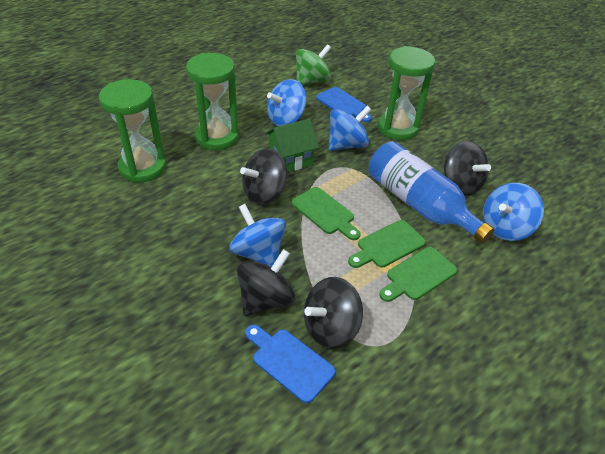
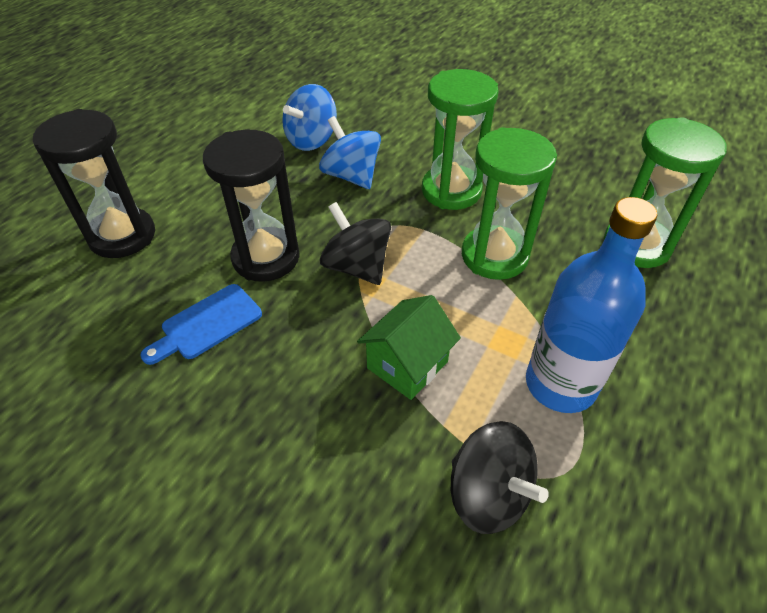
black hourglass: none = 0 -> [33,109,155,258] [203,130,300,282] = 2
black spinning top: [237,249,295,316] [240,149,287,204] [304,277,363,349] [444,141,491,196] = 4 -> [320,202,391,285] [451,421,549,534] = 2
blue cutting board: [245,325,336,403] [316,87,372,122] = 2 -> [140,284,262,365] = 1
blue spinning top: [229,204,286,267] [267,79,307,126] [328,106,371,151] [483,183,544,241] = 4 -> [282,84,337,151] [319,116,381,189] = 2
green cutting board: [292,187,361,240] [348,220,426,268] [379,247,457,302] = 3 -> none = 0
green spinning top: [296,44,331,85] = 1 -> none = 0

